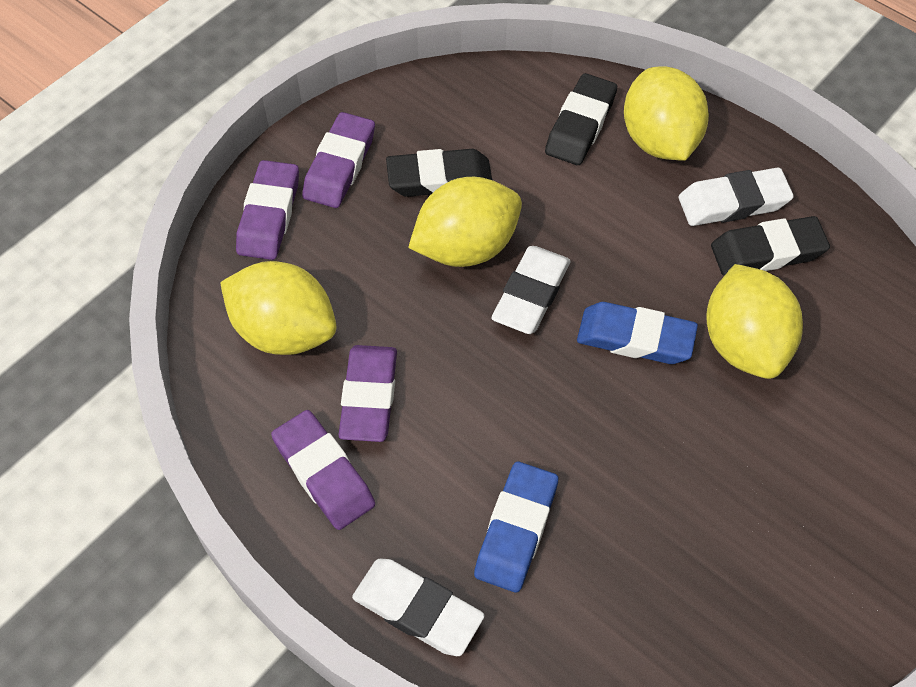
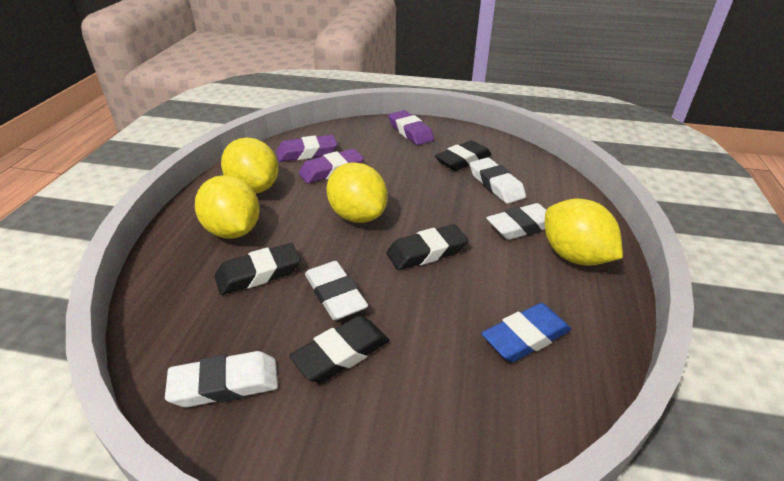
black eraser: [386,149,492,197] [545,73,617,165] [711,216,830,276] = 3 -> [215,243,301,295] [289,316,389,383] [386,224,468,270] [435,140,492,171] = 4
blue eraser: [474,462,559,593] [577,302,698,364] = 2 -> [482,303,571,362] = 1
purple eraser: [236,160,299,260] [271,410,375,530] [302,112,375,208] [338,345,397,442] = 4 -> [276,135,337,162] [299,149,364,184] [388,110,434,145] = 3
white eraser: [352,558,485,656] [491,246,571,334] [679,168,794,226] = 3 -> [165,351,278,407] [305,261,368,320] [470,158,526,204] [486,203,546,240] = 4

